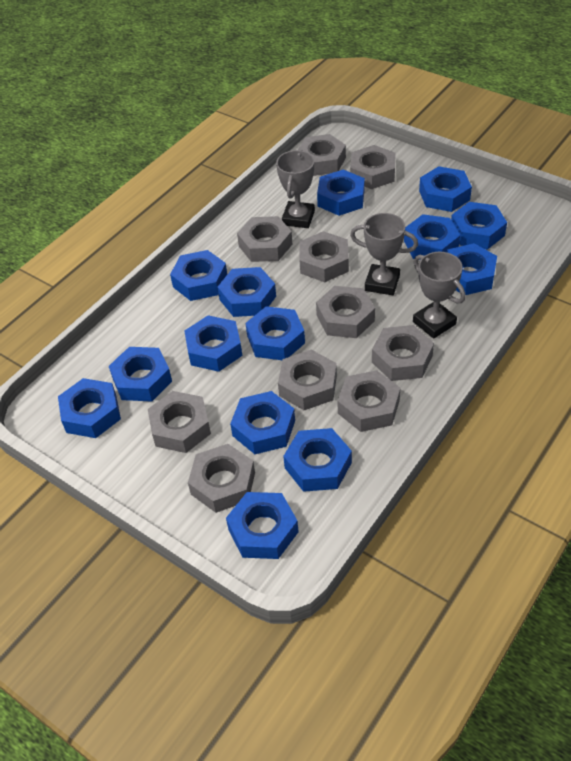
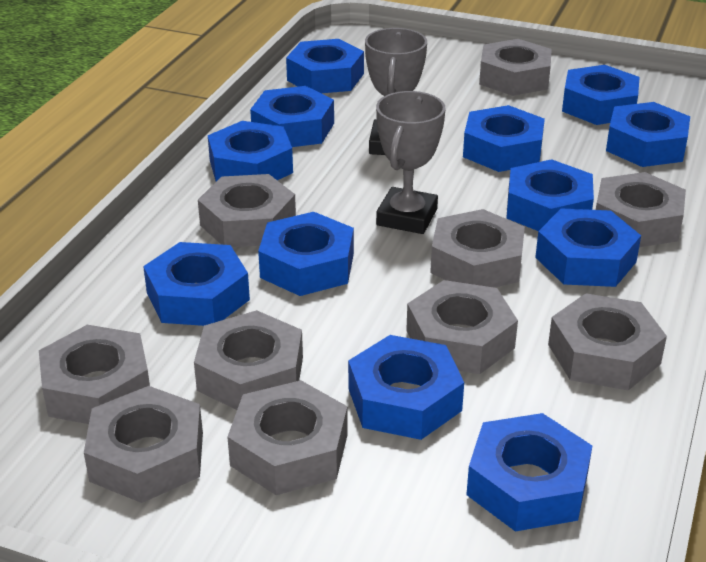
blue nut: [58,378,121,438] [109,347,172,401] [170,250,227,301] [184,315,242,372] [217,267,276,317] [226,492,299,559] [230,391,295,454] [245,306,305,360] [283,428,352,492] [317,170,365,216] [404,214,460,260] [419,166,472,212] [447,243,497,295] [451,202,507,250] = 14 -> [143,242,250,326] [208,121,293,181] [250,86,334,147] [258,212,354,296] [286,39,364,93] [348,335,464,440] [463,105,545,172] [466,413,592,532] [506,159,594,231] [535,208,641,287] [562,65,640,125] [606,102,690,167] = 12
grey trophy: [276,150,315,228] [350,213,418,295] [413,252,466,339] = 3 -> [365,28,427,155] [376,91,446,234] = 2

